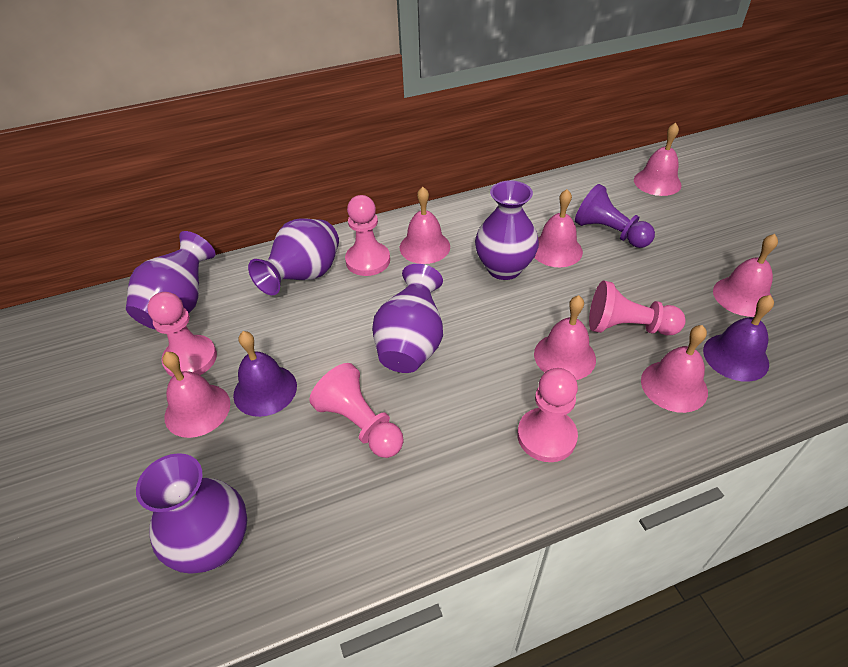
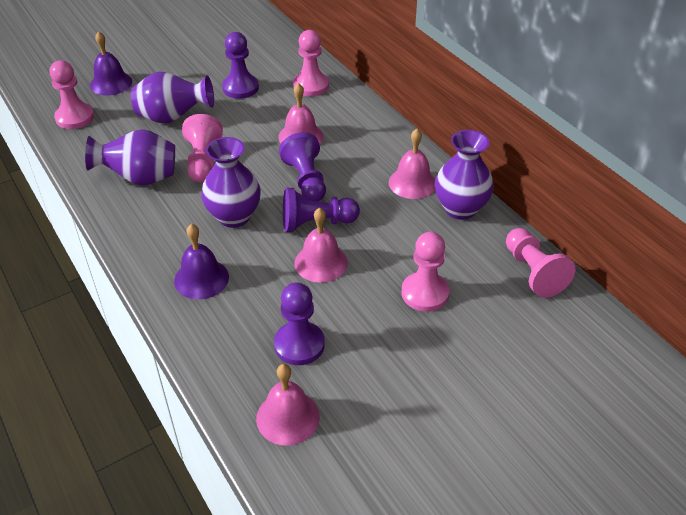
pink bell: [162,352,230,438] [400,187,450,264] [534,189,583,267] [534,295,596,380] [634,123,682,196] [641,325,708,413] [713,234,778,317] = 7 -> [256,364,320,445] [278,83,323,144] [295,208,348,283] [389,129,435,199] = 4
purple pawn: [575,184,655,248] = 1 -> [222,32,259,99] [274,282,325,365] [279,132,326,202] [283,188,360,232] = 4
purple vase: [126,231,215,329] [136,453,247,574] [248,218,339,295] [372,264,443,373] [475,180,539,280] = 5 -> [85,129,175,186] [131,71,214,123] [201,137,261,228] [435,130,494,220] = 4

